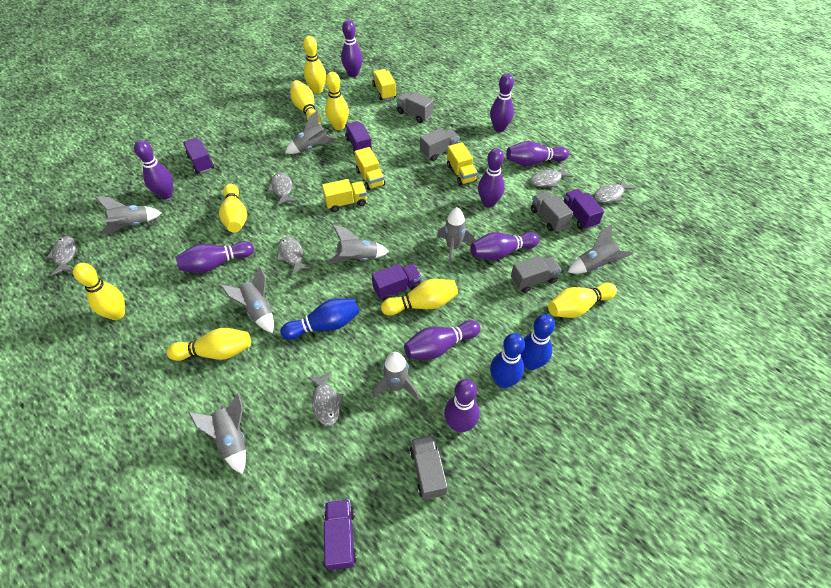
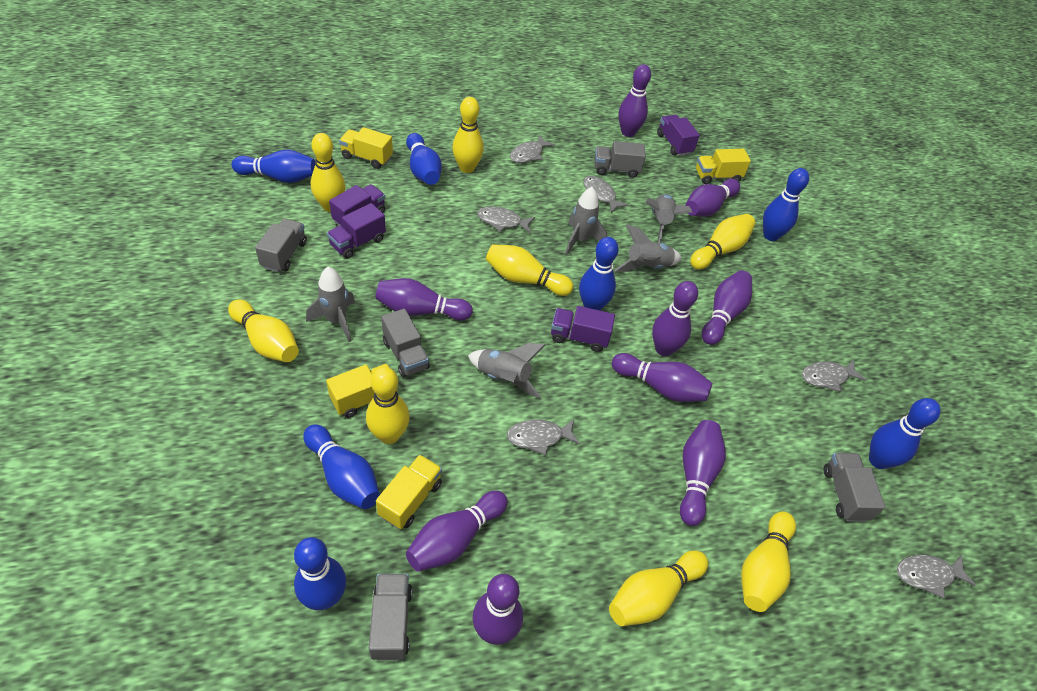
blue bowling pin: [280,298,360,340] [490,333,525,388] [520,314,555,370] = 3 -> [232,150,315,183] [294,537,346,610] [303,424,380,509] [406,133,442,185] [579,237,619,310] [763,168,809,241] [869,398,941,469] = 7
grey rocket: [95,196,161,235] [189,393,246,474] [220,266,274,333] [285,110,337,154] [327,225,389,264] [373,352,419,400] [437,207,474,264] [568,224,633,274] = 8 -> [306,267,355,342] [468,343,545,398] [565,187,607,255] [614,224,682,272] [646,194,692,243] = 5
purple truck: [183,137,214,174] [324,499,357,570] [345,121,372,155] [371,264,422,301] [563,189,604,230] = 5 -> [327,203,386,258] [329,184,385,226] [551,306,615,352] [657,115,700,156] = 4

